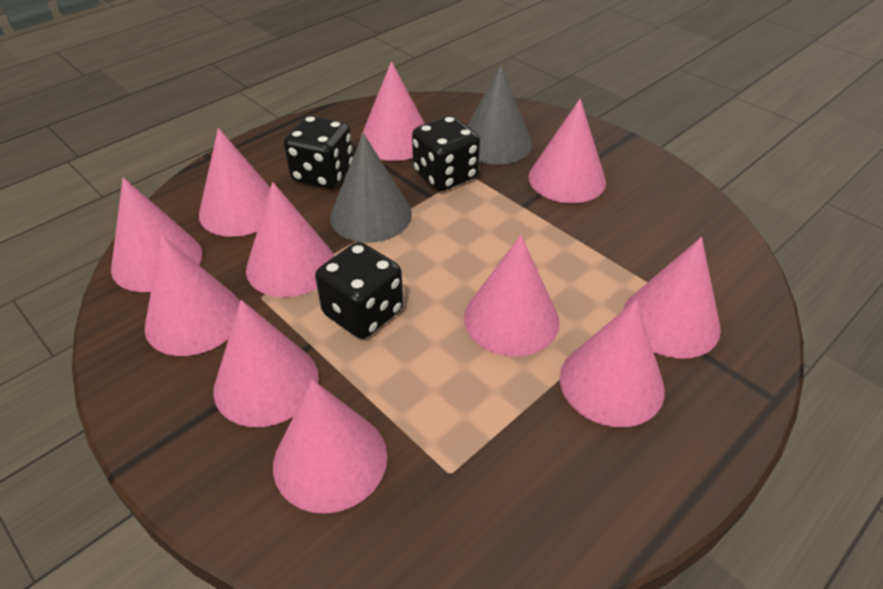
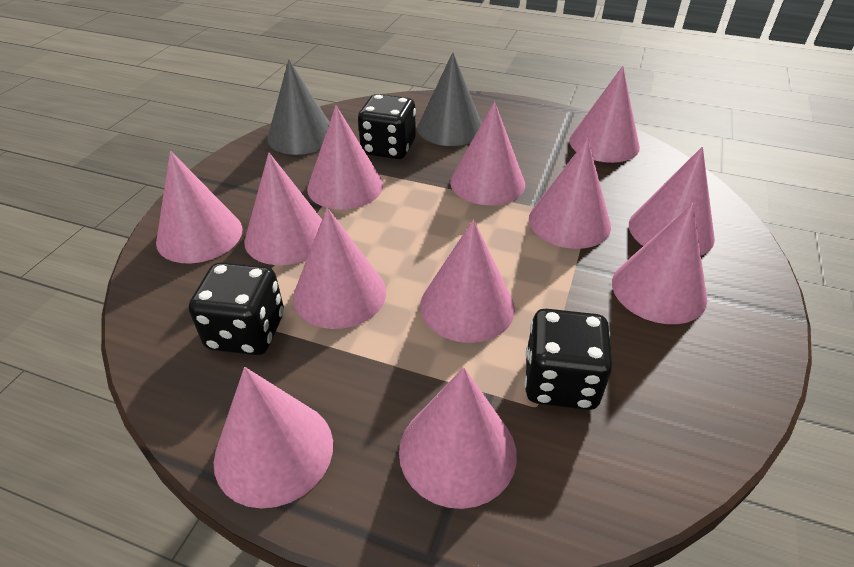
pink cone: [111,177,202,292] [144,235,240,356] [199,128,270,237] [213,300,319,427] [246,182,334,297] [273,380,387,513] [360,61,425,161] [464,235,560,356] [529,99,606,203] [559,300,665,427] [623,237,721,359] = 11 -> [156,151,243,264] [214,367,333,509] [244,153,322,265] [293,207,386,329] [307,105,383,209] [399,367,517,509] [420,219,515,343] [450,102,525,205] [529,138,611,249] [569,66,640,163] [612,203,707,324] [629,147,715,255] = 12

